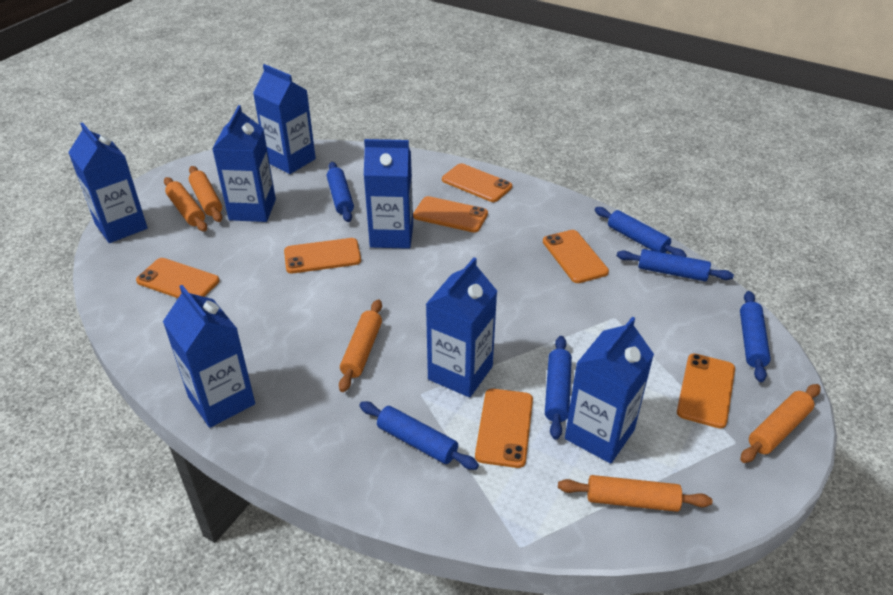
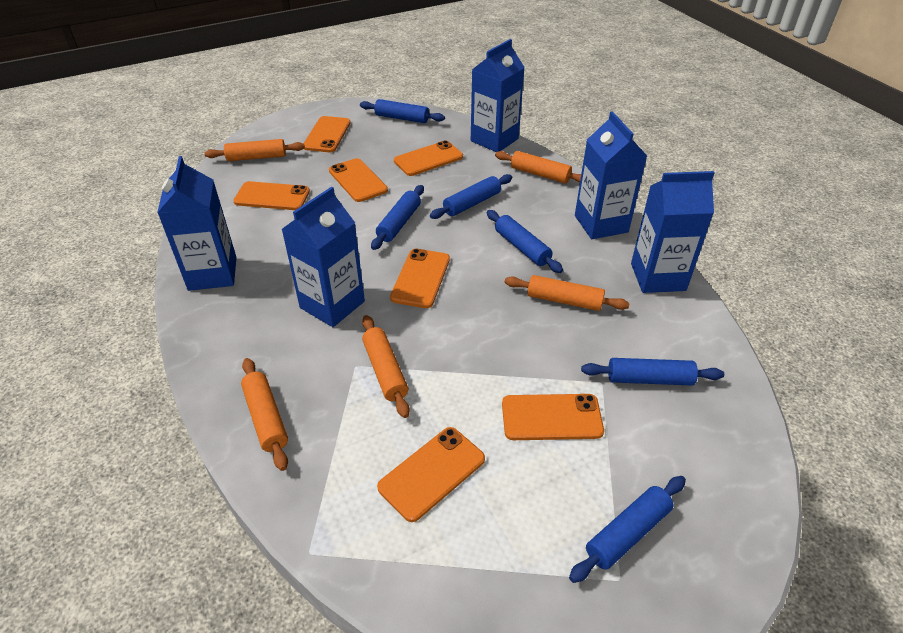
blue carton: [68,122,147,243] [163,285,255,428] [212,105,276,222] [253,64,316,174] [364,139,413,249] [426,257,497,398] [565,317,654,464] = 7 -> [157,156,237,291] [281,187,365,327] [471,39,525,152] [575,111,647,239] [631,171,715,293] = 5

